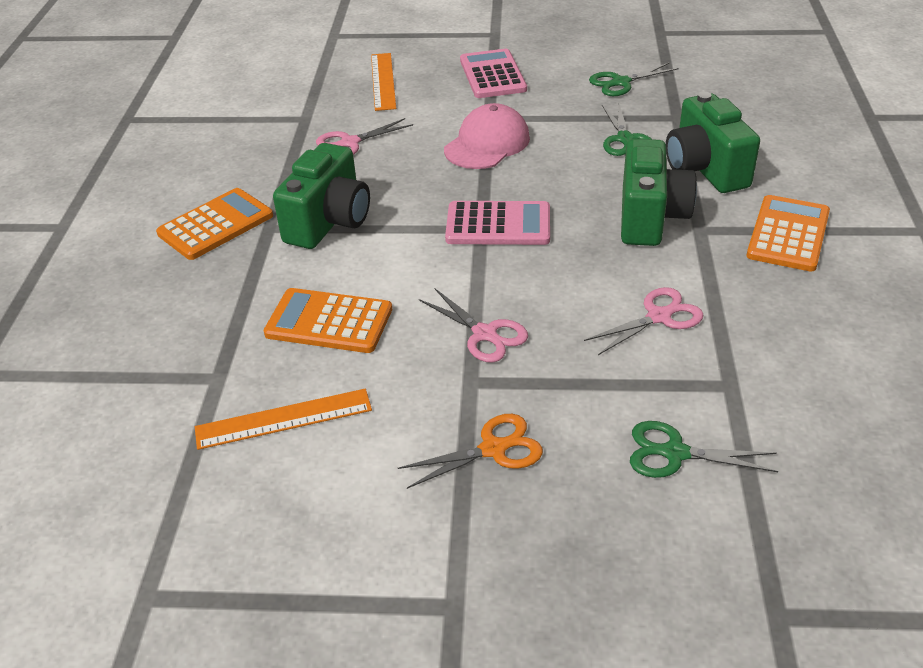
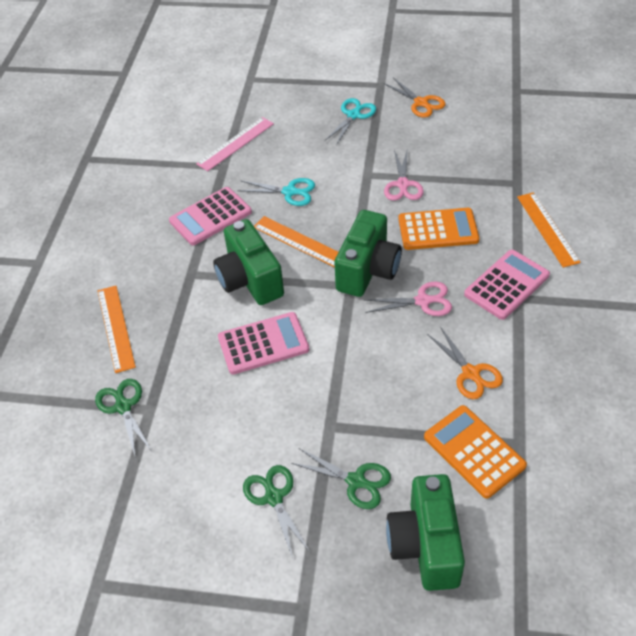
orange calculator: [156,188,273,260] [263,288,392,353] [746,195,830,272] = 3 -> [398,208,480,250] [424,405,527,499] = 2
orange ruler: [195,389,372,450] [371,53,396,111] = 2 -> [98,286,136,373] [254,216,338,267] [517,192,581,268] = 3
orange scissors: [398,414,543,489] = 1 -> [384,78,446,118] [427,326,503,399] = 2
pink calculator: [445,201,550,245] [460,49,527,98] = 2 -> [169,187,252,245] [218,312,309,374] [464,250,550,320] = 3
pink cap: [444,103,530,169] = 1 -> none = 0
pink ruler: none = 0 -> [196,117,274,171] = 1
pink scissors: [316,118,413,155] [419,288,528,362] [584,287,704,355] = 3 -> [365,282,452,316] [384,150,424,201] = 2
turquoise scissors: none = 0 -> [237,178,315,206] [325,98,376,145] = 2

